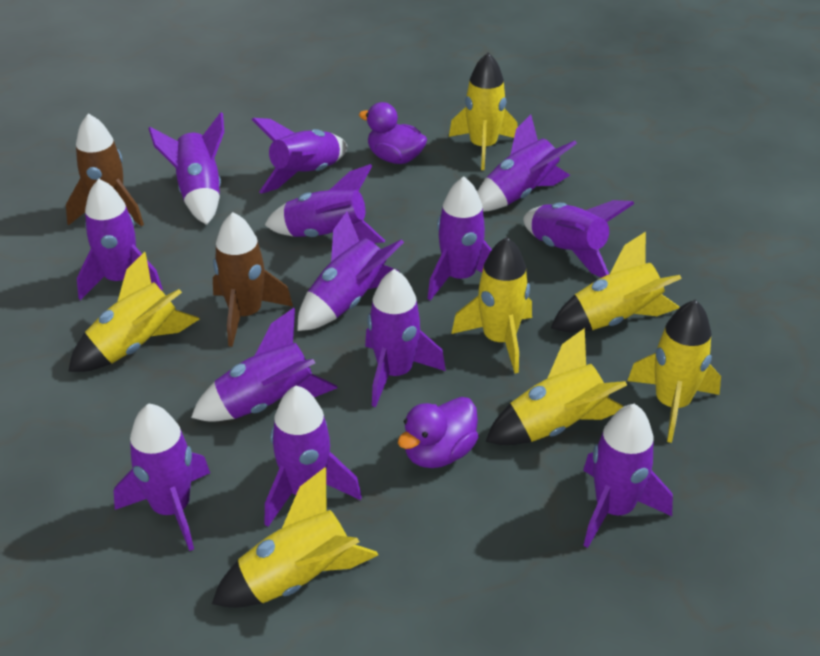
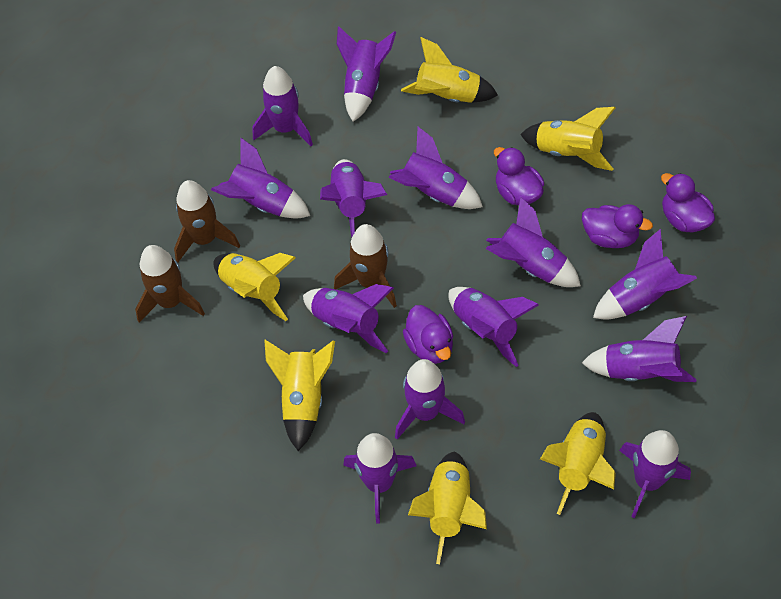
brown rocket: [66,113,144,227] [213,212,293,347] = 2 -> [135,245,205,323] [174,180,240,262] [334,224,397,308] = 3
purple duck: [359,102,427,164] [398,397,478,468] = 2 -> [403,305,453,364] [494,147,544,205] [582,204,653,248] [661,173,715,232] = 4
yellow rocket: [68,252,200,372] [212,467,378,608] [449,52,518,170] [451,237,532,373] [485,328,627,445] [551,232,682,332] [627,300,721,443] = 7 -> [213,253,296,321] [264,340,335,451] [401,37,498,103] [408,451,487,564] [520,107,615,171] [540,412,616,515] = 6

